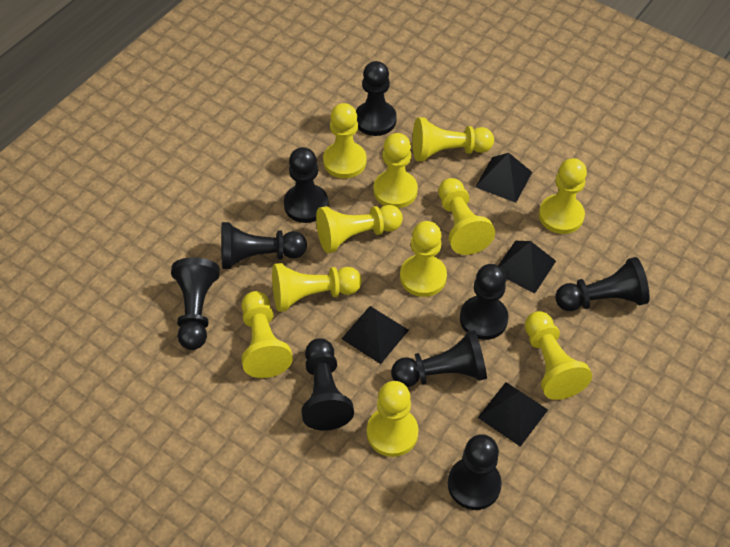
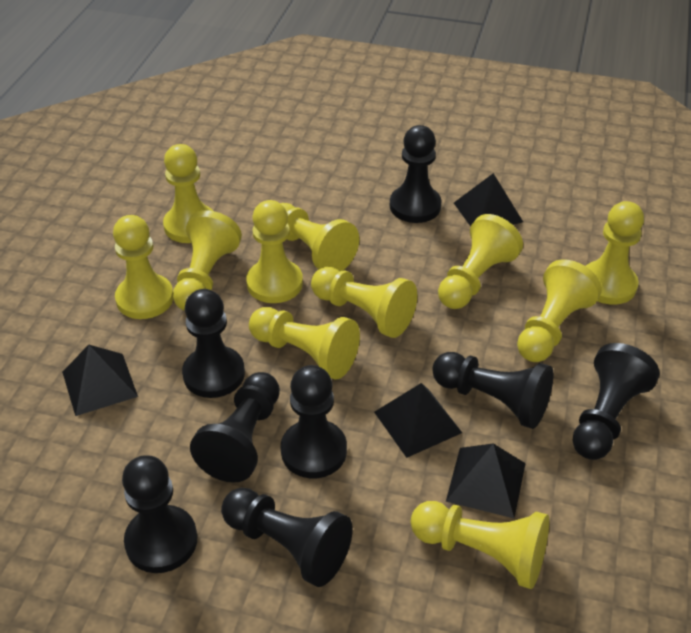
black pawn: [171,257,220,350] [221,222,307,269] [284,147,329,223] [301,338,354,430] [356,61,397,136] [391,330,487,387] [448,434,502,510] [460,264,509,340] [555,257,650,311] = 9 -> [122,455,197,573] [182,289,245,398] [190,372,280,483] [221,488,353,587] [281,365,347,478] [390,125,442,223] [432,352,553,429] [572,343,660,460] = 8

